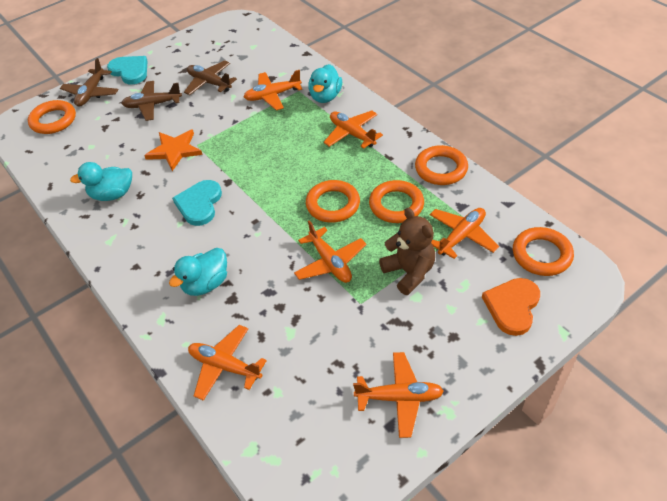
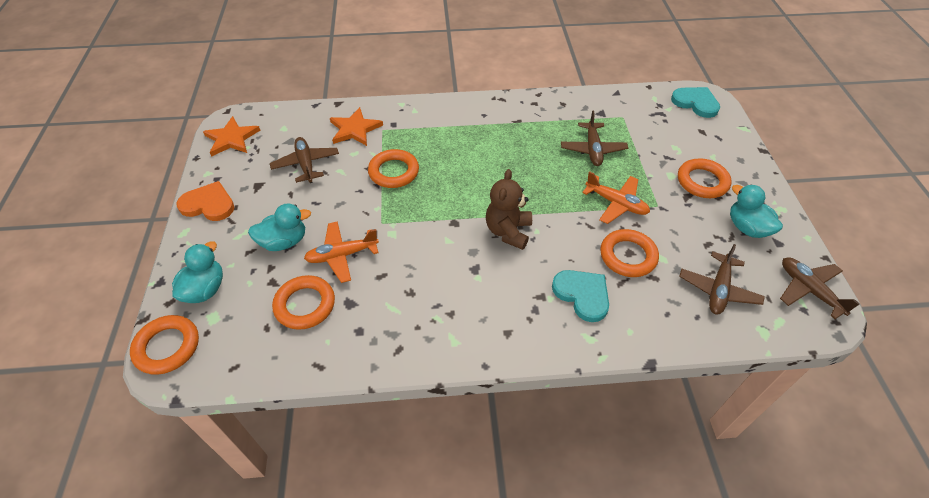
brown plane: [60,58,119,107] [121,81,182,121] [184,60,237,95] = 3 -> [270,137,339,183] [561,110,628,166] [679,244,765,314] [780,257,860,319] = 4
orange plane: [188,325,267,401] [244,70,302,110] [294,220,367,283] [324,110,383,149] [353,352,444,438] [430,208,499,259] = 6 -> [304,221,379,283] [582,171,650,224] = 2
orange star: [144,129,203,171] = 1 -> [203,116,260,157] [330,107,383,146] = 2

